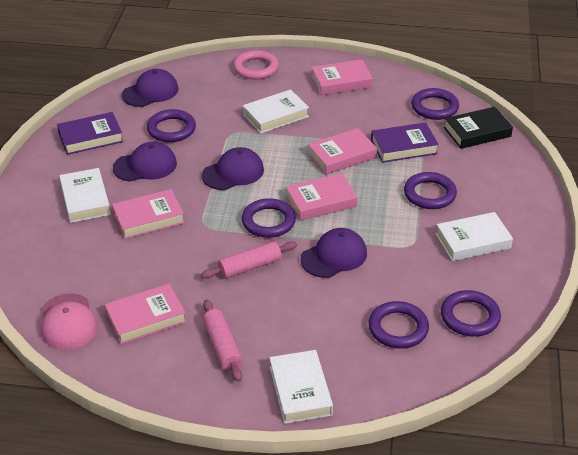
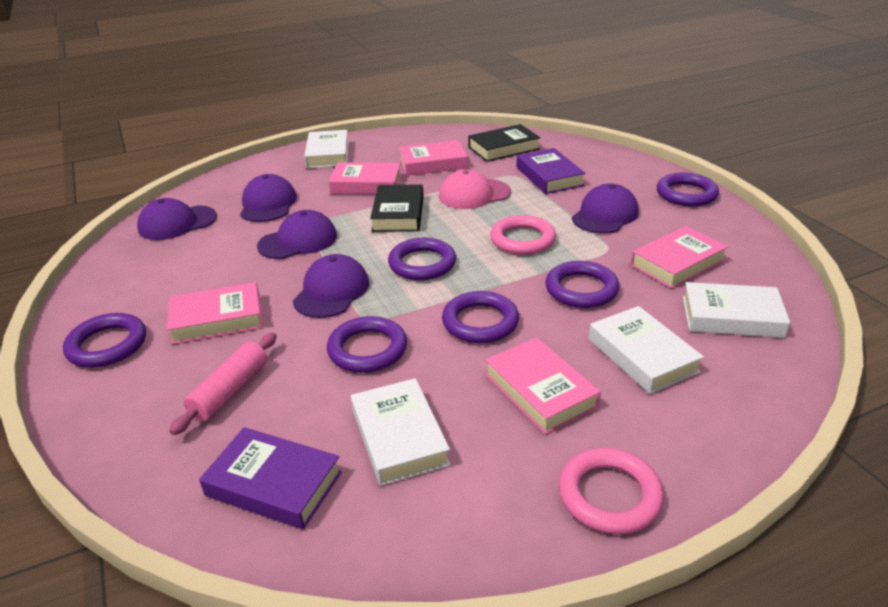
black book: [444,107,513,149] = 1 -> [370,184,424,232] [468,124,541,162] = 2
pink ring: [233,50,279,80] = 1 -> [490,215,556,255] [559,448,664,534] = 2
pink rolling pin: [201,241,297,279] [203,299,242,382] = 2 -> [169,333,277,435] = 1
purple cap: [113,142,177,182] [122,69,178,107] [202,147,264,190] [301,228,367,278] = 4 -> [137,198,217,240] [240,174,297,222] [257,210,337,259] [293,254,369,318] [572,183,639,234] = 5

